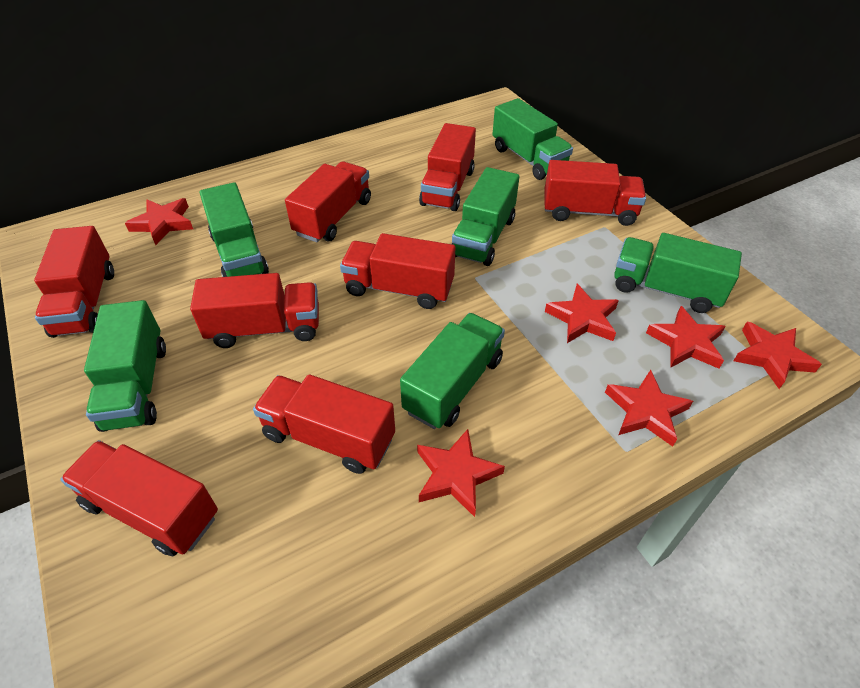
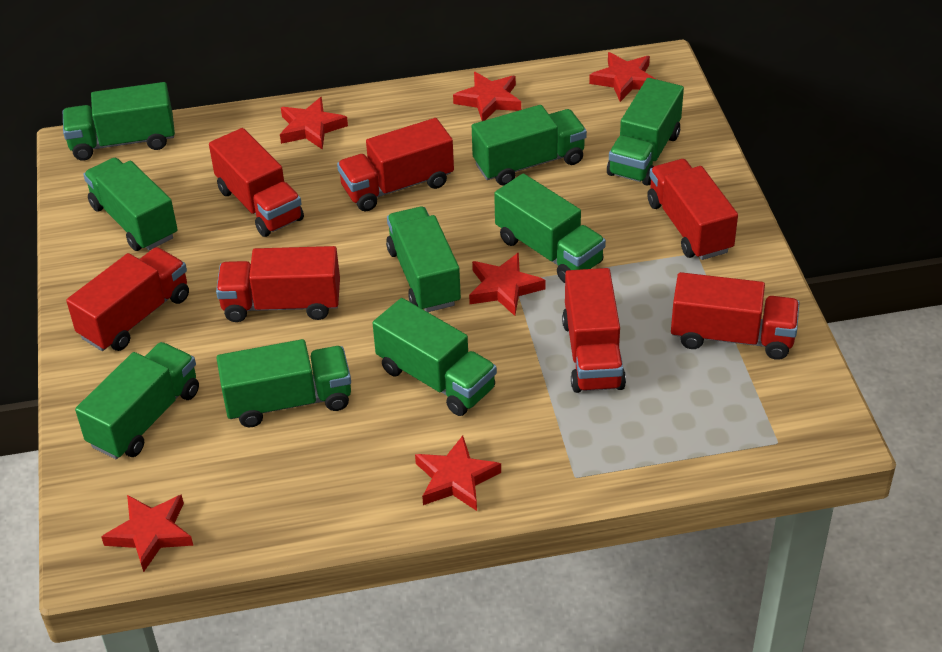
green truck: [84,300,166,432] [199,182,269,277] [400,313,505,429] [452,167,519,266] [492,98,573,180] [614,233,742,313] = 6 -> [63,82,175,160] [75,342,199,459] [83,158,178,251] [216,339,351,427] [373,298,497,416] [386,207,461,312] [472,105,587,186] [494,173,606,283] [607,78,684,185] = 9
red truck: [34,226,114,338] [60,440,218,556] [190,273,319,348] [253,374,395,474] [285,161,371,242] [340,233,455,309] [419,123,476,211] [544,160,646,226] = 8 -> [66,247,189,351] [209,128,304,237] [216,246,340,322] [337,118,454,212] [562,268,626,393] [647,159,738,260] [671,272,800,360] = 7

